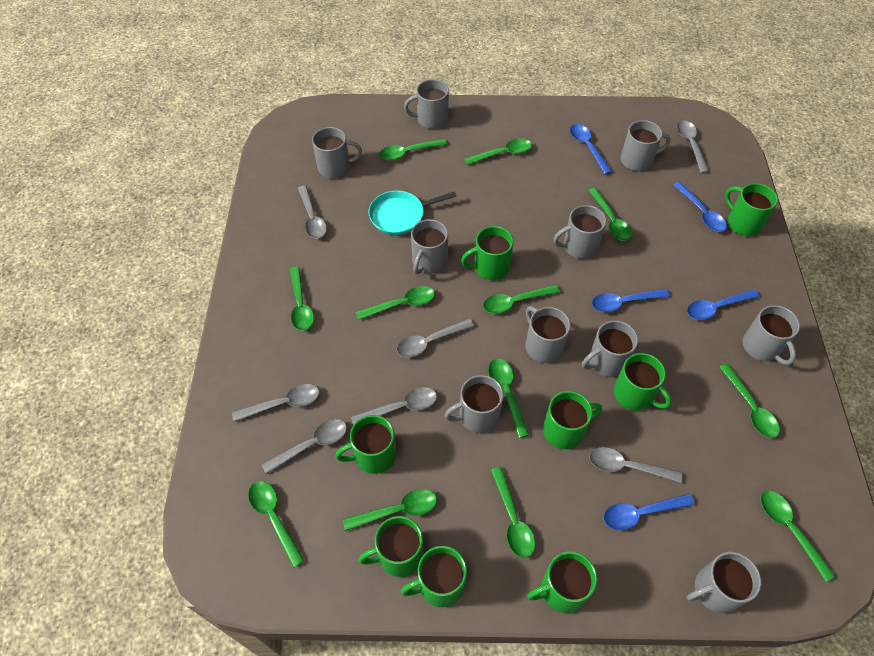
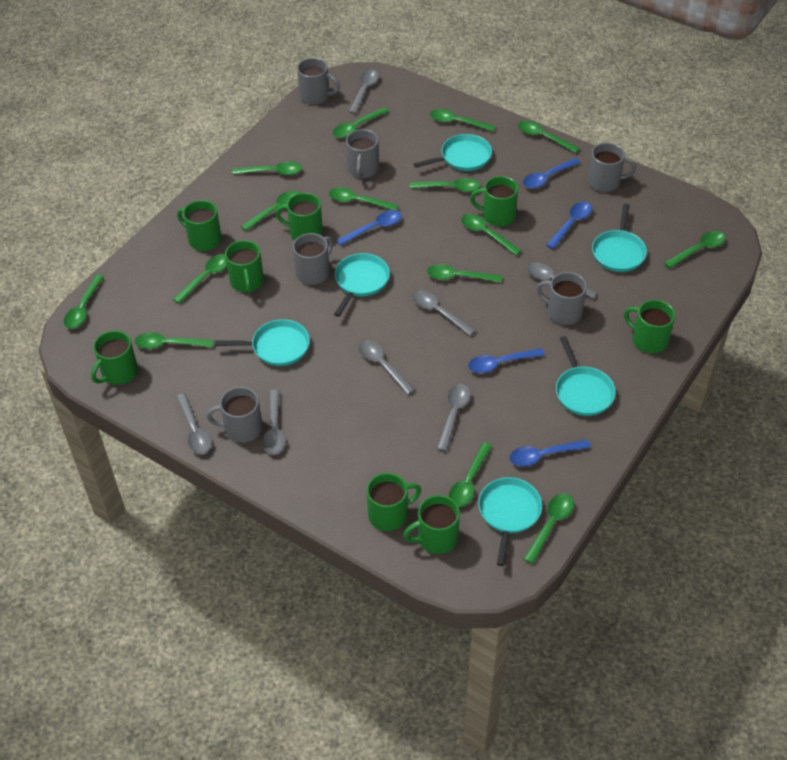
green spoon: [248,481,305,568] [290,267,314,331] [343,489,437,531] [356,286,435,320] [379,139,447,161] [464,139,532,165] [483,285,560,314] [488,359,529,438] [491,467,535,558] [588,188,632,241] [719,363,780,438] [760,491,835,582] = 12 -> [64,275,104,329] [135,332,214,349] [173,254,227,304] [232,161,302,175] [241,190,299,231] [329,187,398,210] [333,107,389,138] [410,178,480,192] [427,264,502,282] [430,109,496,132] [449,442,492,507] [461,214,521,256] [518,121,580,153] [524,493,574,564] [664,231,726,269] = 15
grey mug: [312,127,362,178] [404,79,449,129] [411,219,448,274] [445,375,504,433] [526,306,571,363] [553,205,607,259] [582,320,638,377] [621,120,671,171] [687,552,761,613] [742,305,800,365] = 10 -> [206,387,263,443] [293,233,333,285] [297,58,340,105] [346,129,379,178] [537,272,587,325] [588,143,636,192] = 6
turquoise pan: [369,191,456,235] = 1 -> [215,319,310,366] [334,253,390,317] [413,134,492,171] [478,477,542,566] [556,336,616,416] [592,204,647,272] = 6

